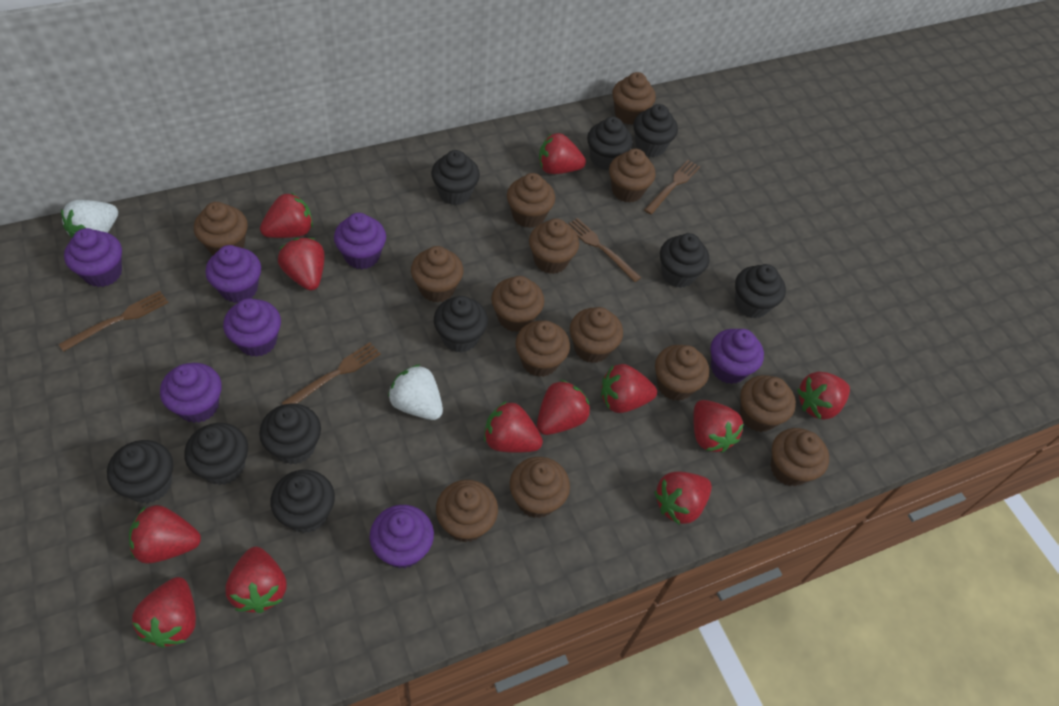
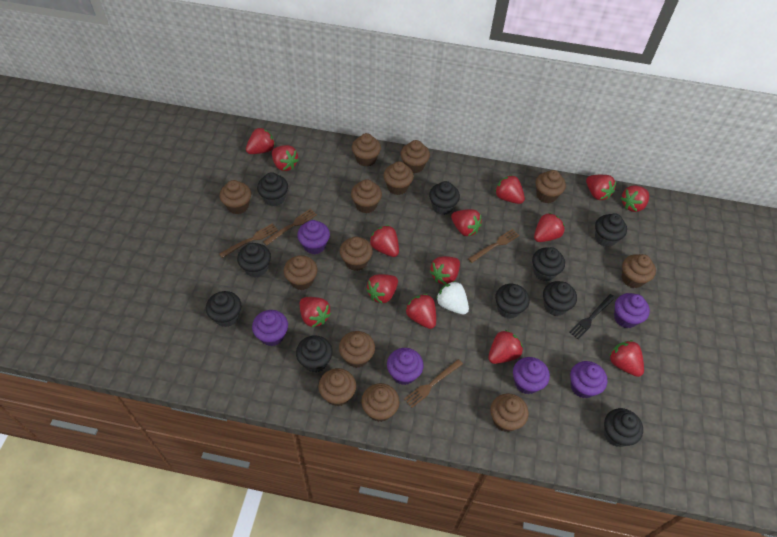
black fork: none = 0 -> [569,294,615,339] = 1
brown cupcake: [194,202,248,255] [411,246,463,302] [436,480,498,543] [491,276,544,332] [507,173,555,228] [510,457,570,518] [516,320,570,377] [529,218,579,274] [570,307,623,363] [609,149,656,203] [612,72,656,125] [655,345,709,401] [740,375,796,432] [770,428,829,486] = 14 -> [220,180,251,214] [284,255,318,290] [319,368,356,407] [339,331,375,368] [340,236,373,271] [351,179,382,213] [352,133,381,167] [361,383,400,422] [384,161,414,195] [401,140,430,173] [490,393,529,432] [536,170,566,203] [622,254,656,288] = 13
purple cupcake: [64,228,122,287] [160,363,222,423] [205,245,261,303] [223,298,281,357] [334,213,386,269] [370,505,434,569] [711,329,764,384] = 7 -> [252,310,288,346] [297,220,330,254] [387,348,424,385] [513,357,550,394] [570,361,607,398] [614,293,650,328] = 6
red strawberry: [129,505,201,564] [132,577,196,648] [225,547,286,613] [260,193,313,238] [278,238,325,291] [484,401,543,453] [537,380,590,435] [539,133,586,174] [601,364,657,413] [654,471,712,525] [693,400,744,453] [797,372,850,420] = 12 -> [246,127,275,154] [272,145,299,171] [300,297,331,327] [366,274,398,304] [369,225,399,257] [406,294,436,329] [430,256,460,285] [451,209,482,236] [488,330,523,364] [495,175,525,204] [534,213,565,242] [586,175,616,200] [609,340,644,377] [621,185,649,212] = 14
white strawberry: [61,200,118,238] [388,364,443,420] = 2 -> [436,281,469,315] = 1

